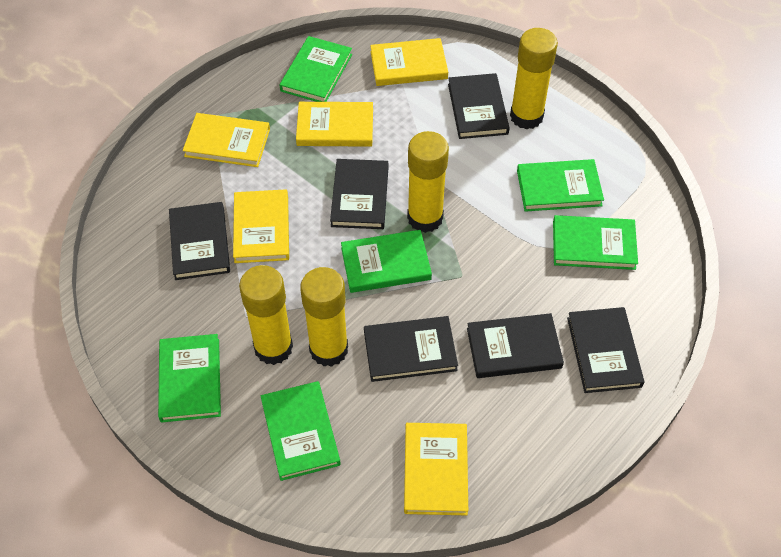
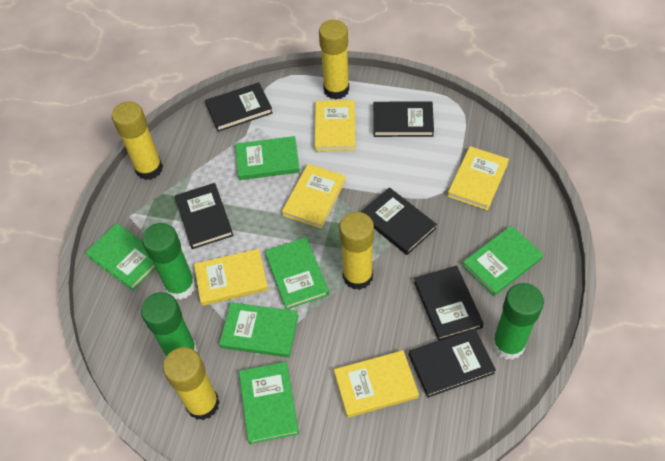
green glue stick: none = 0 -> [141,292,198,357] [142,223,196,300] [492,283,544,360] = 3

